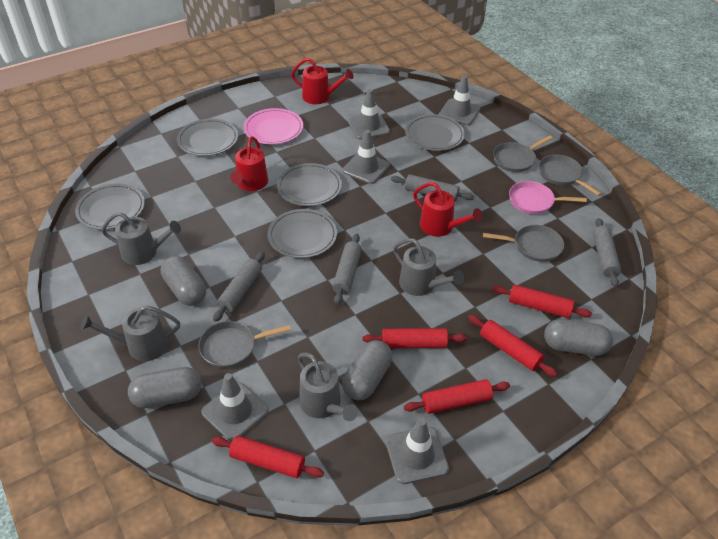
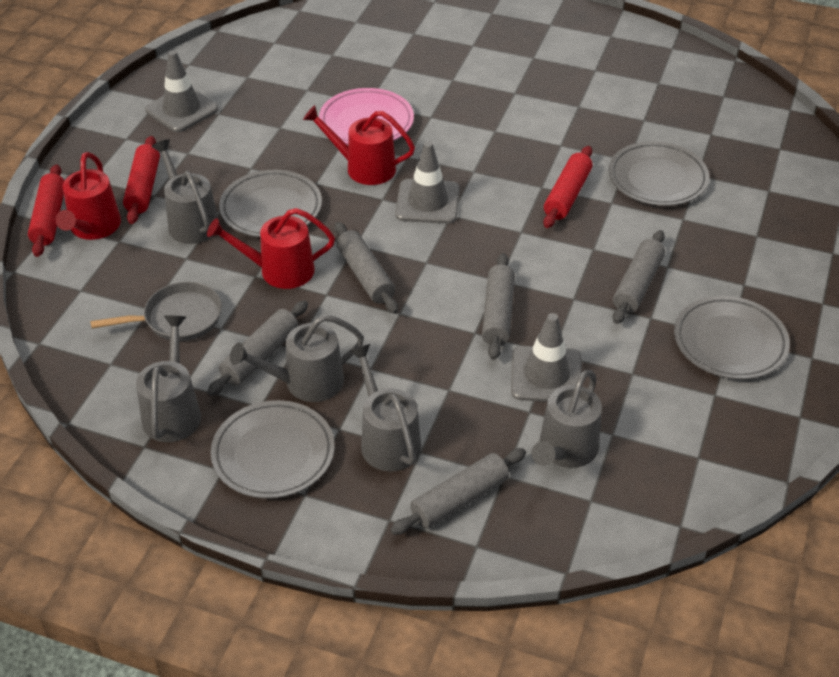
grey capsule: [128,367,201,408] [161,256,206,306] [342,340,392,400] [544,319,613,356] = 4 -> none = 0
grey pan: [199,321,291,368] [483,225,564,262] [493,136,553,172] [539,155,602,196] = 4 -> [90,282,222,341] = 1
grey plate: [75,184,145,230] [177,119,238,156] [268,209,337,258] [277,163,342,206] [405,114,465,151] = 5 -> [211,400,335,499] [219,170,322,237] [609,141,709,206] [674,296,790,379] = 4
grey rolling pin: [213,252,265,322] [332,234,362,305] [391,174,474,202] [593,218,621,287] = 4 -> [207,301,308,396] [335,222,398,314] [390,448,526,535] [482,253,515,360] [613,230,665,324] = 5
grey traffic cone: [201,373,269,441] [342,130,390,184] [348,89,390,139] [386,418,449,484] [439,75,480,125] = 5 -> [145,50,219,132] [395,141,460,224] [511,313,582,402] = 3
grey watering can: [80,305,180,361] [101,212,181,265] [298,352,358,421] [393,238,464,296] = 4 -> [136,316,201,442] [152,139,219,244] [230,315,364,402] [349,344,421,472] [531,370,602,468] = 5
pink pan: [509,181,587,214] = 1 -> none = 0
red rolling pin: [212,436,324,478] [363,328,467,348] [404,379,510,414] [468,315,557,377] [492,285,592,318] = 5 -> [28,164,64,257] [123,136,160,224] [543,146,592,228] = 3

